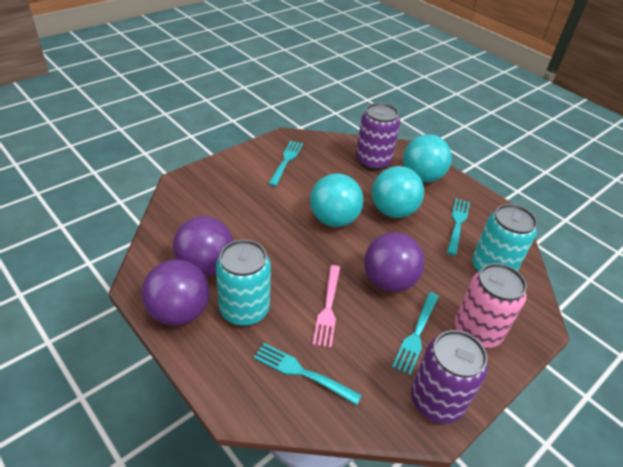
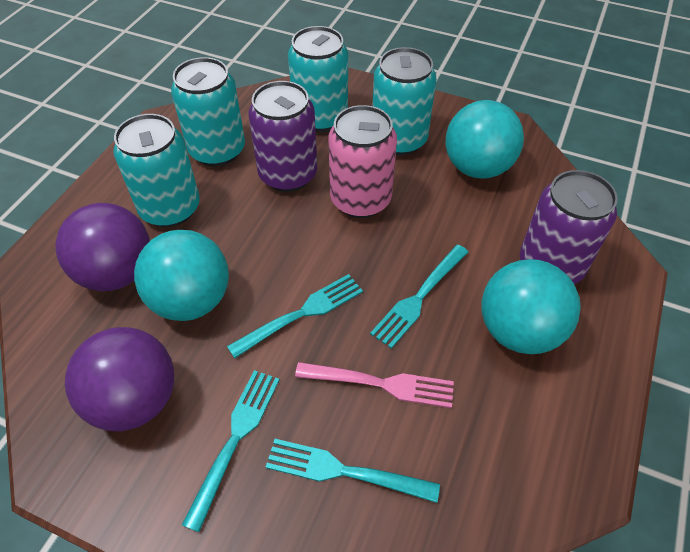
purple ball: [141,260,209,326] [173,216,234,276] [364,232,425,292] = 3 -> [55,203,150,291] [65,327,174,431] = 2
turquoise can: [216,240,271,326] [472,204,537,272] = 2 -> [113,114,200,227] [171,57,245,166] [288,26,348,132] [373,47,436,156] = 4

